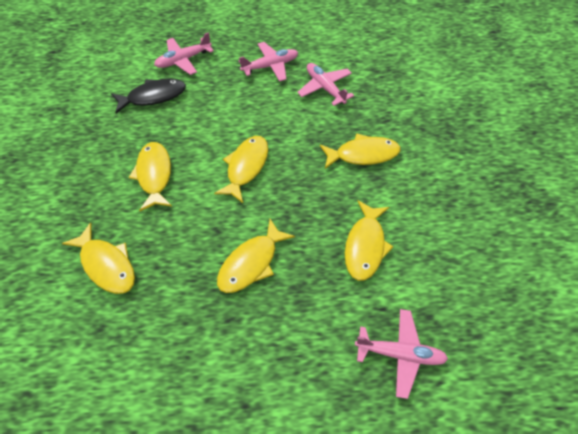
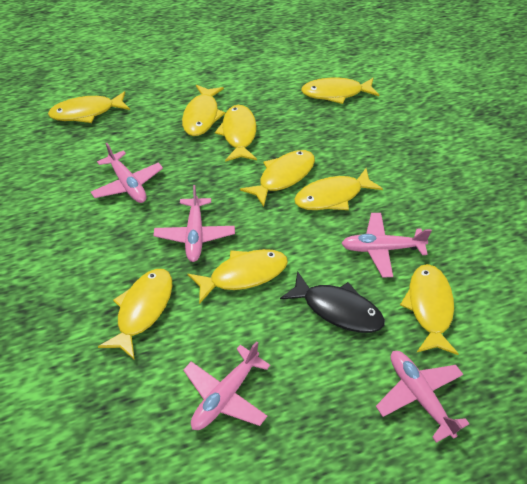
pink plane: [154,32,214,75] [239,42,298,82] [297,63,354,106] [355,309,448,399] = 4 -> [91,143,163,203] [154,185,235,262] [183,341,270,430] [341,213,432,277] [376,351,469,443] = 5
yellow fish: [62,222,135,294] [128,142,172,211] [214,136,268,203] [217,219,295,293] [320,133,401,169] [345,200,394,281] = 6 -> [48,91,130,123] [98,269,172,360] [182,85,225,136] [188,249,288,304] [215,105,257,162] [240,150,315,207] [294,168,383,210] [301,77,379,104] [400,264,459,355] = 9

